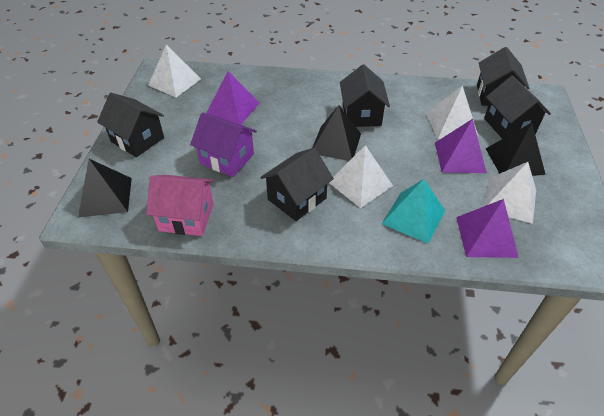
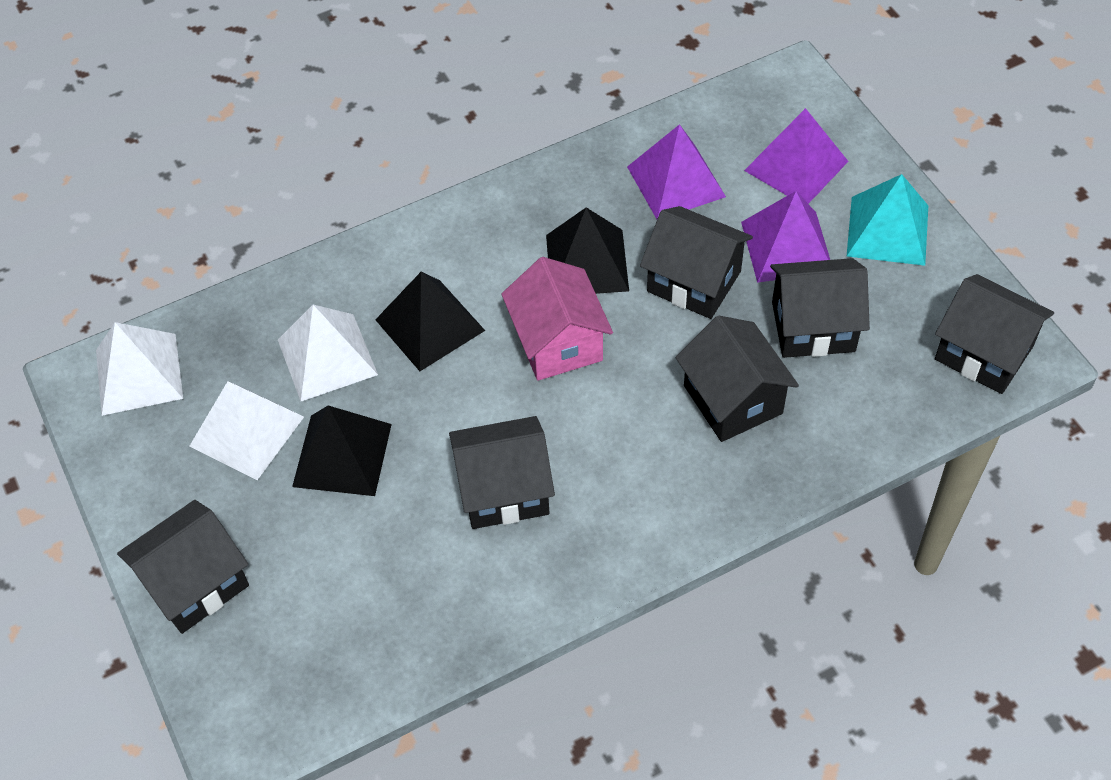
black house: [97,93,164,157] [260,148,334,221] [340,65,390,127] [477,47,529,106] [484,75,551,139] = 5 -> [117,500,249,634] [449,416,555,529] [640,206,753,319] [676,316,799,442] [770,258,870,358] [935,274,1054,394] = 6
purple house: [190,113,257,177] = 1 -> none = 0
white pyramid: [148,44,201,97] [329,145,393,208] [426,85,478,139] [483,162,536,224] = 4 -> [96,322,183,416] [189,381,304,480] [278,305,378,401] = 3

